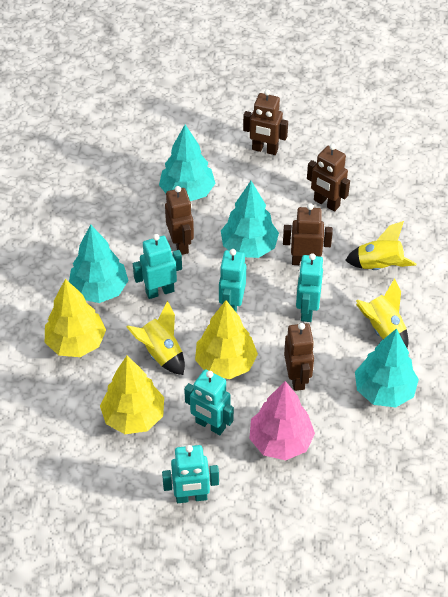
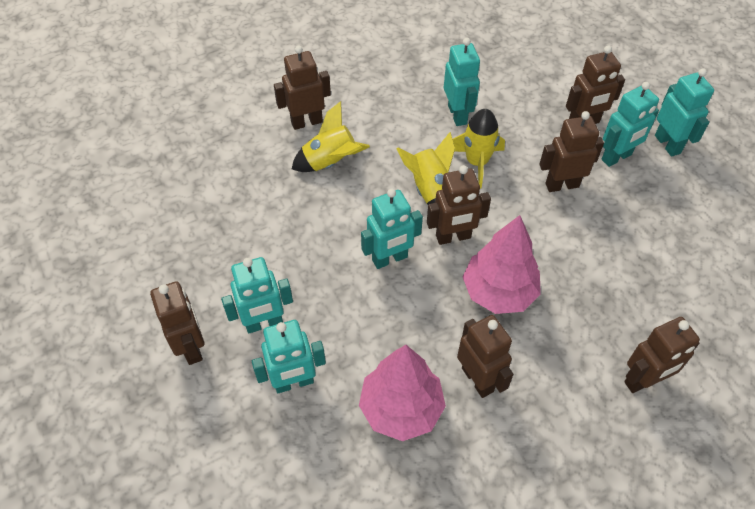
brown robot: [165,186,194,255] [243,89,288,155] [283,203,333,265] [284,323,314,391] [307,144,350,212] = 5 -> [150,281,204,365] [274,46,331,130] [427,165,491,245] [457,315,513,398] [539,111,604,192] [566,46,625,124] [624,317,700,393] = 7
pink tree: [249,381,315,460] = 1 -> [359,345,446,441] [463,215,541,314] = 2
turquoise robot: [133,234,182,299] [162,445,219,503] [184,369,234,435] [219,249,246,312] [296,253,323,322] = 5 -> [221,257,293,333] [252,320,326,393] [361,189,423,269] [444,38,480,126] [602,82,659,167] [655,68,714,157] = 6
turquoise tree: [69,224,129,303] [159,125,216,201] [221,181,279,258] [355,328,419,407] = 4 -> none = 0
yellow tree: [45,279,106,357] [100,356,164,434] [195,300,258,379] = 3 -> none = 0

